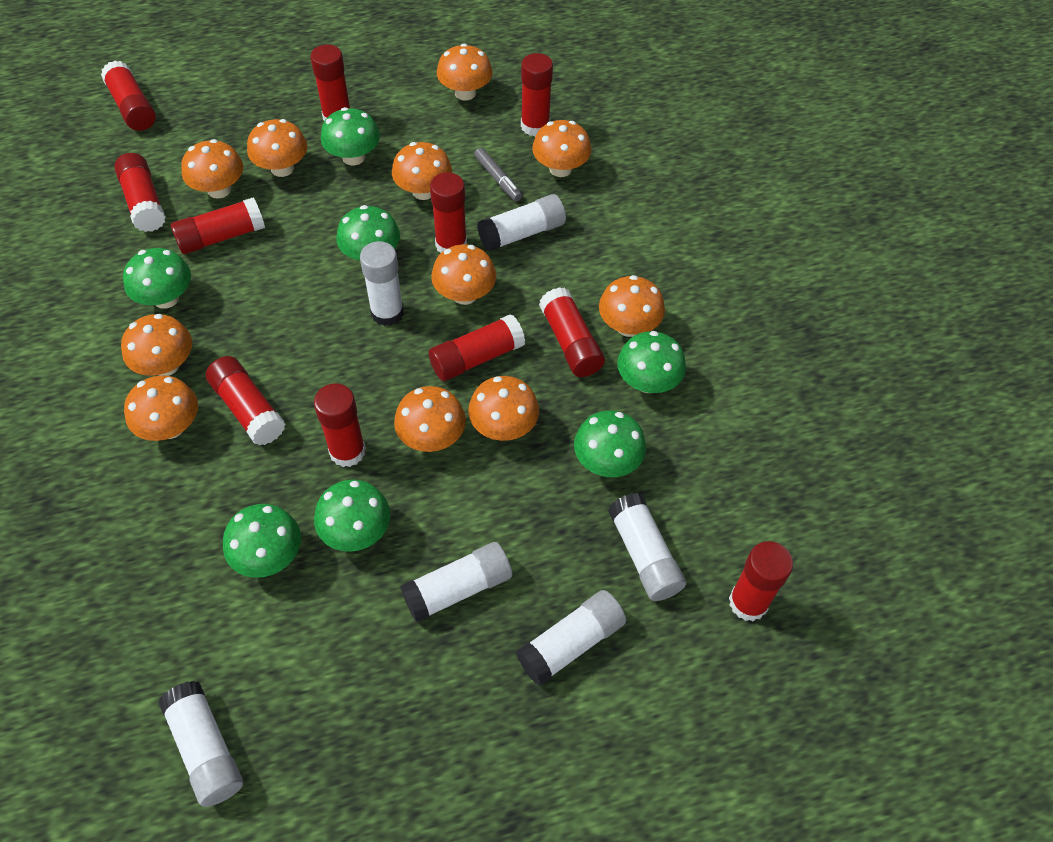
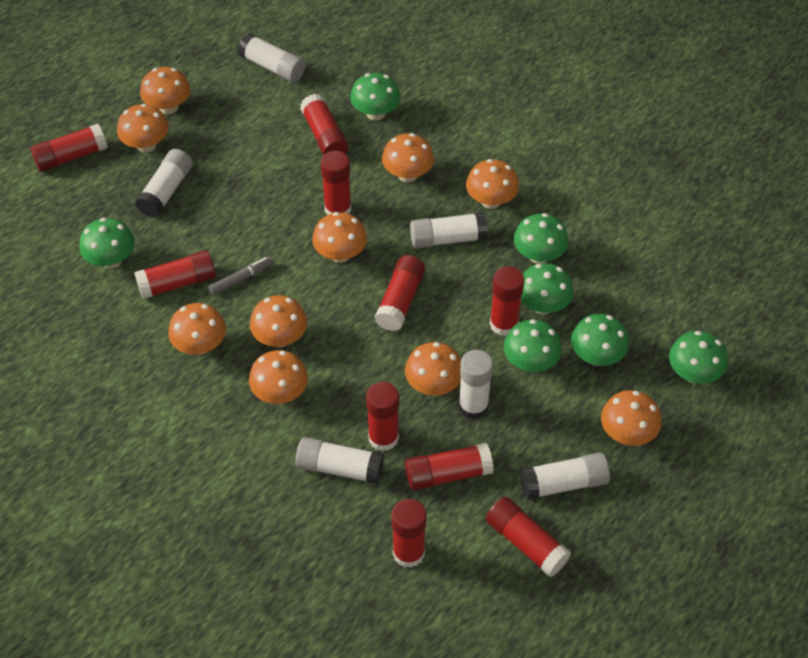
orange mushroom: [121,314,192,376] [124,375,198,441] [181,139,243,199] [247,119,307,177] [392,142,452,200] [394,386,466,452] [431,244,496,305] [437,44,493,100] [468,376,539,441] [532,120,591,177] [599,275,665,337] = 11 -> [117,104,169,153] [140,67,191,114] [168,303,226,355] [249,350,308,404] [250,296,307,347] [312,212,367,263] [382,133,434,182] [405,342,461,396] [466,159,519,209] [601,390,661,446] = 10
red glue stick: [101,61,156,131] [114,153,166,232] [171,198,265,254] [206,356,285,445] [310,44,350,121] [314,383,366,467] [429,314,525,381] [430,172,467,253] [521,53,553,137] [539,287,605,377] [729,541,793,621] = 11 -> [31,124,108,172] [134,251,216,299] [300,94,348,155] [321,151,352,215] [366,382,399,451] [374,255,425,331] [391,499,427,568] [405,443,493,491] [486,497,571,577] [490,266,524,336] = 10

